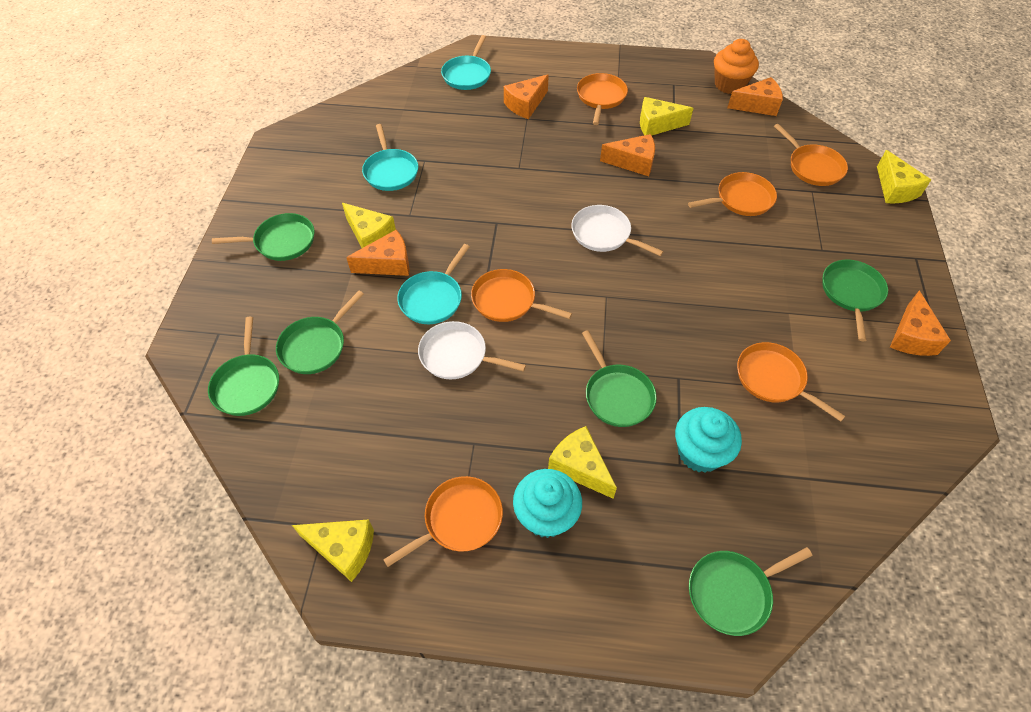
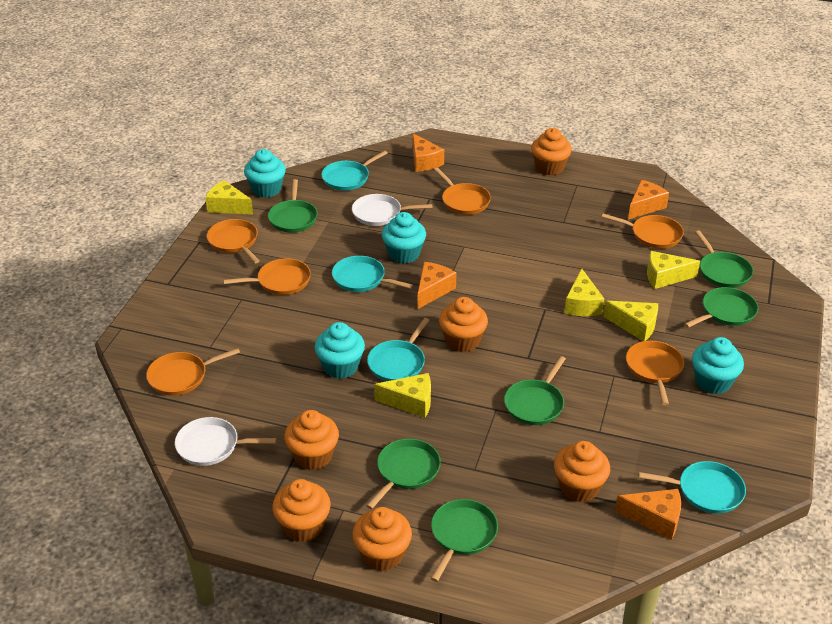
orange cheese: [346,230,409,276] [504,74,549,119] [600,134,655,176] [727,77,783,116] [890,291,951,356] = 5 -> [413,133,444,172] [418,262,456,309] [615,489,681,540] [628,180,669,219] = 4
orange cupcake: [714,39,759,94] = 1 -> [272,479,331,542] [284,410,339,470] [352,507,412,571] [439,297,488,352] [531,128,572,176] [554,441,610,502] = 6
turquoise cupcake: [513,469,582,538] [675,407,742,473] = 2 -> [244,149,286,198] [314,322,365,379] [382,212,426,263] [692,337,744,394] = 4
turquoise pan: [362,124,418,191] [397,244,470,324] [441,35,491,90] = 3 -> [321,150,388,191] [332,256,413,292] [367,318,430,381] [638,461,746,514] = 4

